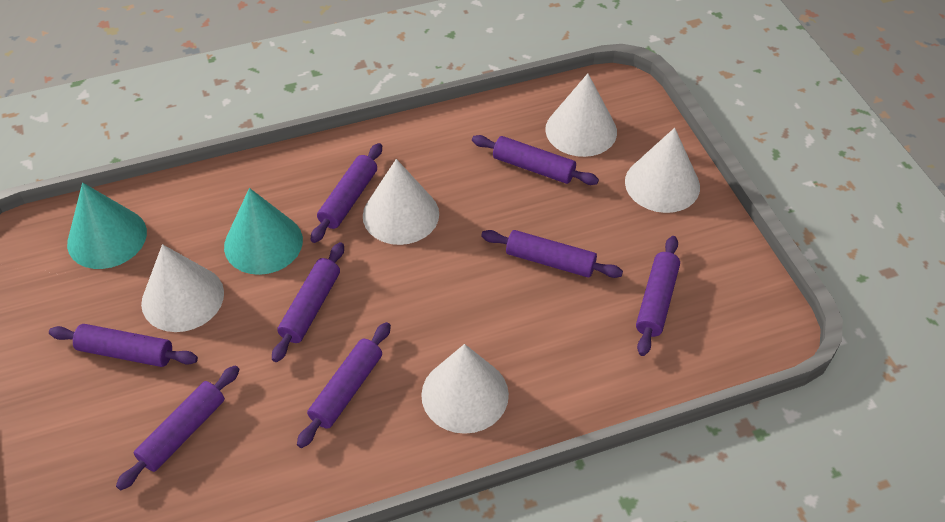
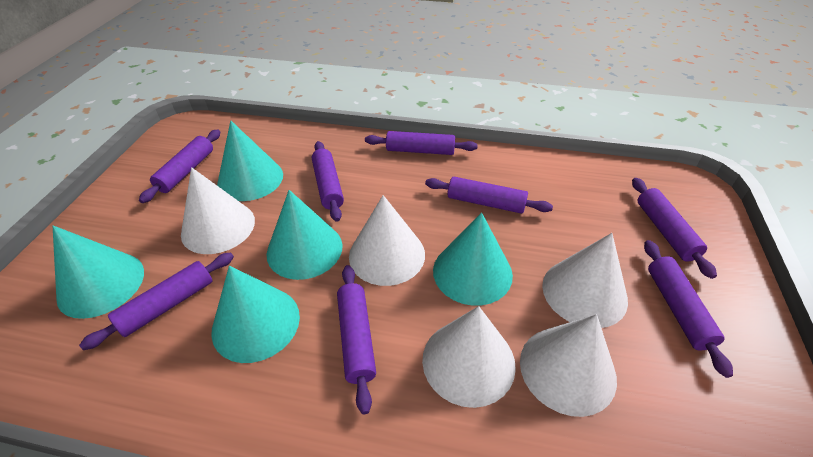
turquoise cone: [67,183,147,269] [224,188,303,275] = 2 -> [53,225,144,319] [211,266,300,363] [217,120,283,201] [267,190,343,280] [433,212,513,306] = 5

